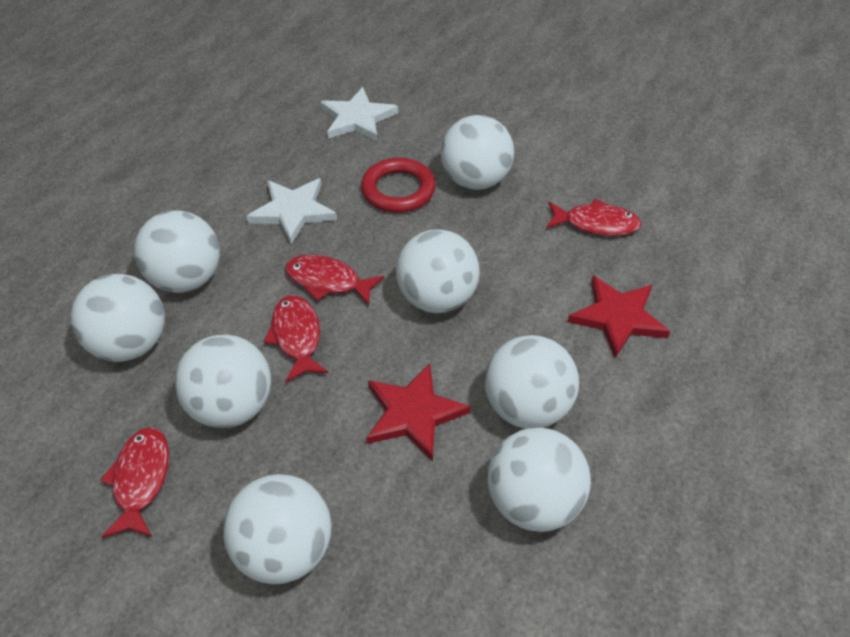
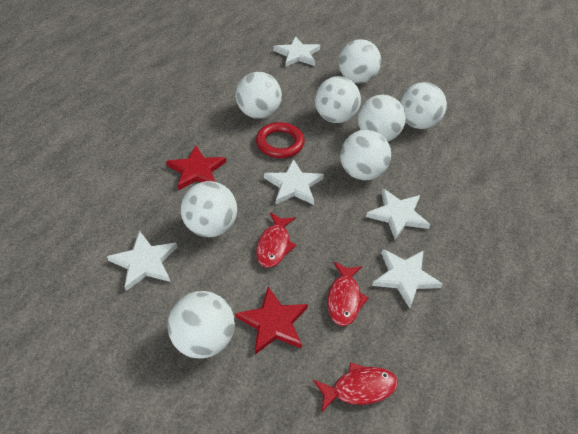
red fish: [100,427,170,538] [264,295,329,382] [285,255,384,305] [546,199,642,236] = 4 -> [256,212,296,268] [313,362,398,412] [327,262,369,326] = 3
white star: [246,178,337,244] [320,87,398,141] = 2 -> [107,231,177,291] [264,159,324,205] [273,36,320,67] [366,189,431,240] [372,249,443,308] = 5

